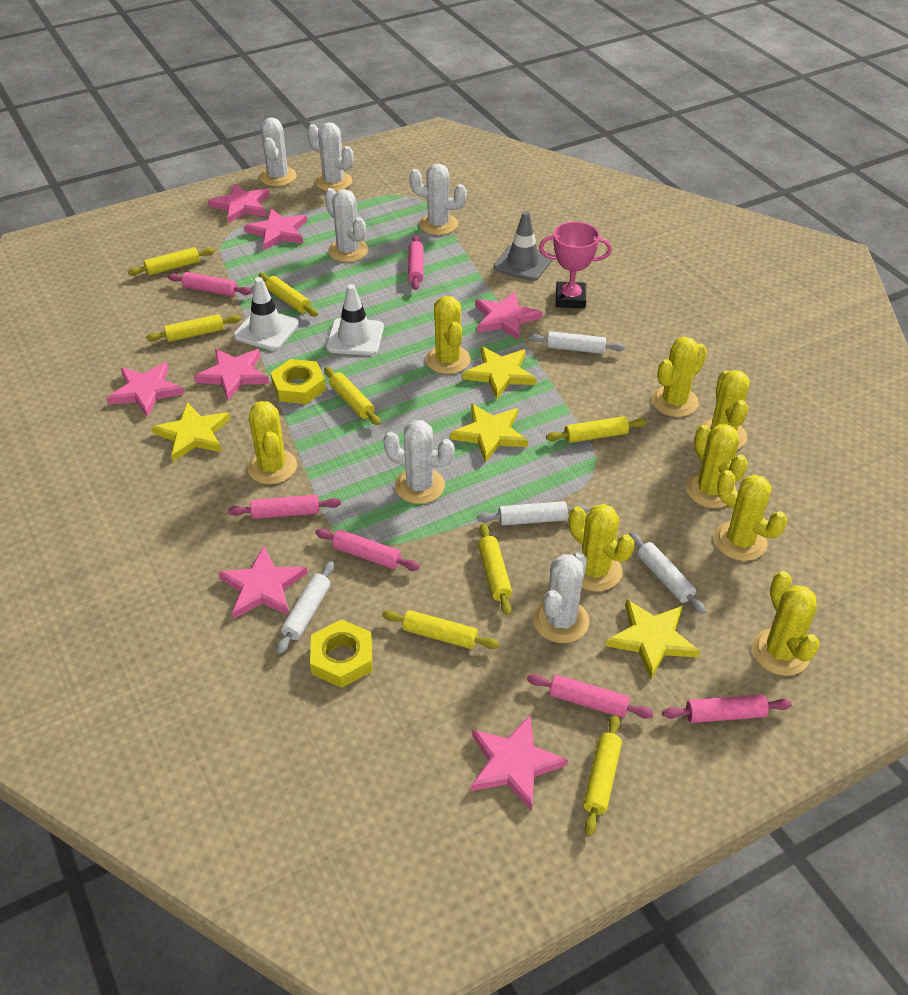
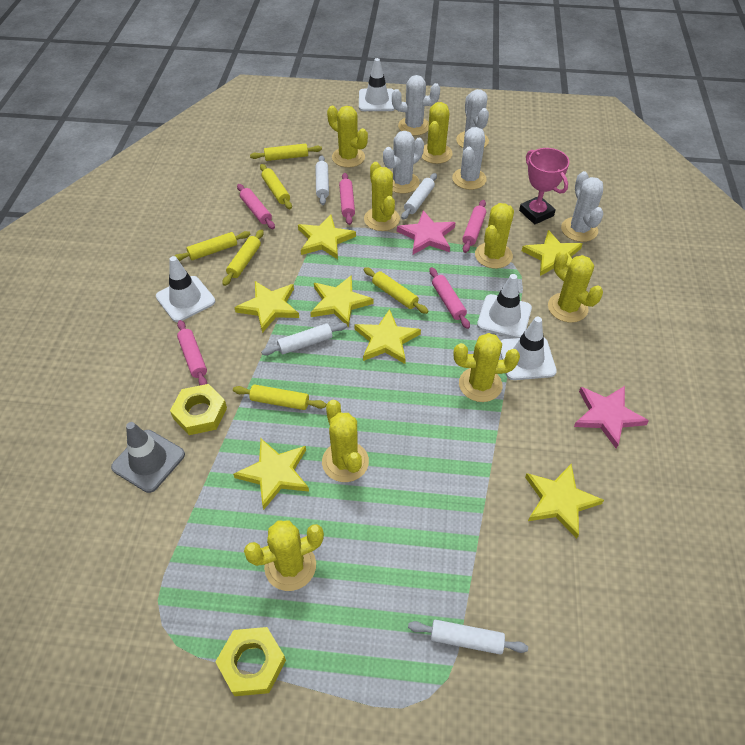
pink rolling pin: [168,272,252,296] [228,495,341,519] [315,529,420,571] [408,236,424,290] [527,674,654,719] [662,694,792,723] = 6 -> [177,320,207,385] [237,184,275,229] [339,173,355,225] [429,267,470,329] [462,200,486,253] = 5
pink star: [106,362,185,417] [194,349,269,401] [208,183,270,223] [218,546,308,619] [244,208,307,250] [471,716,568,811] [475,291,542,340] = 7 -> [397,210,456,254] [574,386,649,449] = 2
white cactus: [259,117,296,187] [307,122,353,191] [325,188,368,262] [383,420,454,504] [409,164,467,235] [533,552,589,643] = 6 -> [383,131,424,194] [392,75,440,136] [452,127,487,190] [456,89,489,148] [561,171,603,242] = 5
white traffic cone: [233,277,299,351] [326,284,384,356] = 2 -> [156,256,215,322] [359,58,395,111] [477,274,532,338] [500,316,557,380] = 4
yellow rolling pin: [128,247,215,275] [146,314,241,342] [259,273,318,316] [324,367,380,425] [382,610,500,649] [478,524,512,616] [546,416,647,443] [583,715,622,836] = 8 -> [175,231,251,261] [222,229,264,286] [233,385,326,410] [250,144,322,161] [260,164,292,209] [364,267,428,314] = 6
yellow star: [151,402,230,462] [450,404,528,463] [463,346,537,399] [605,599,700,679] = 4 -> [233,439,309,510] [234,281,299,333] [298,214,356,259] [310,275,373,328] [354,309,421,364] [522,230,582,276] [525,464,604,539] = 7

